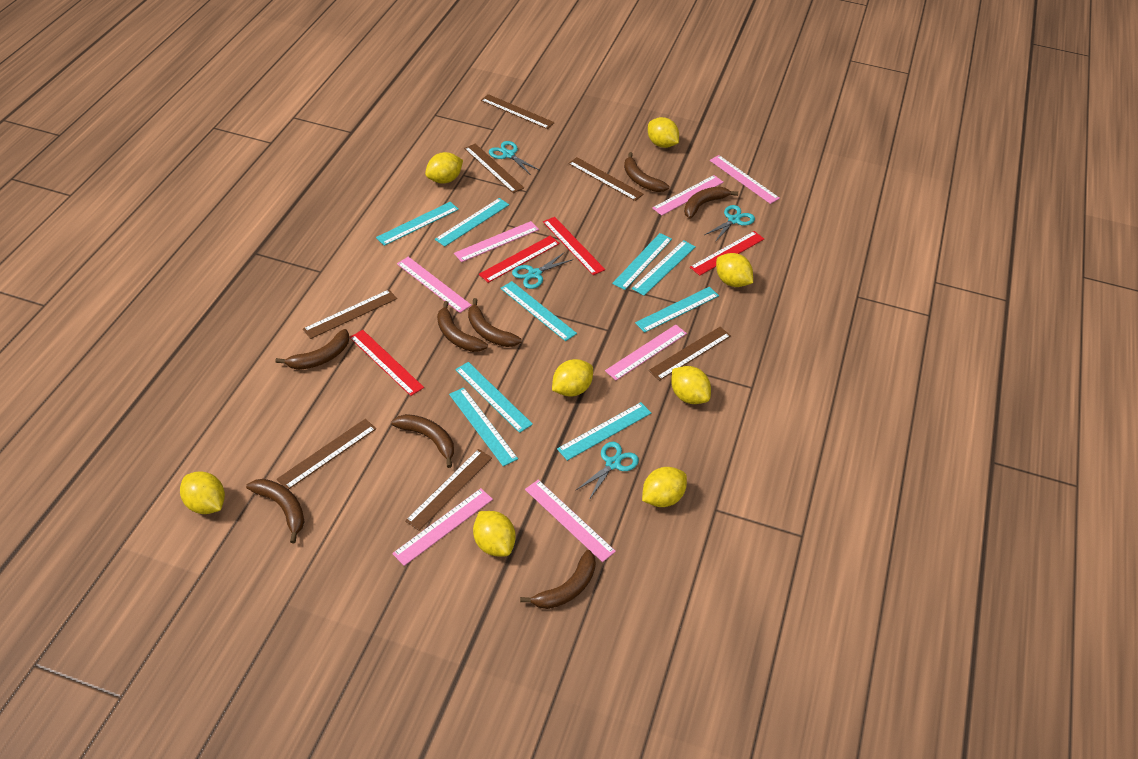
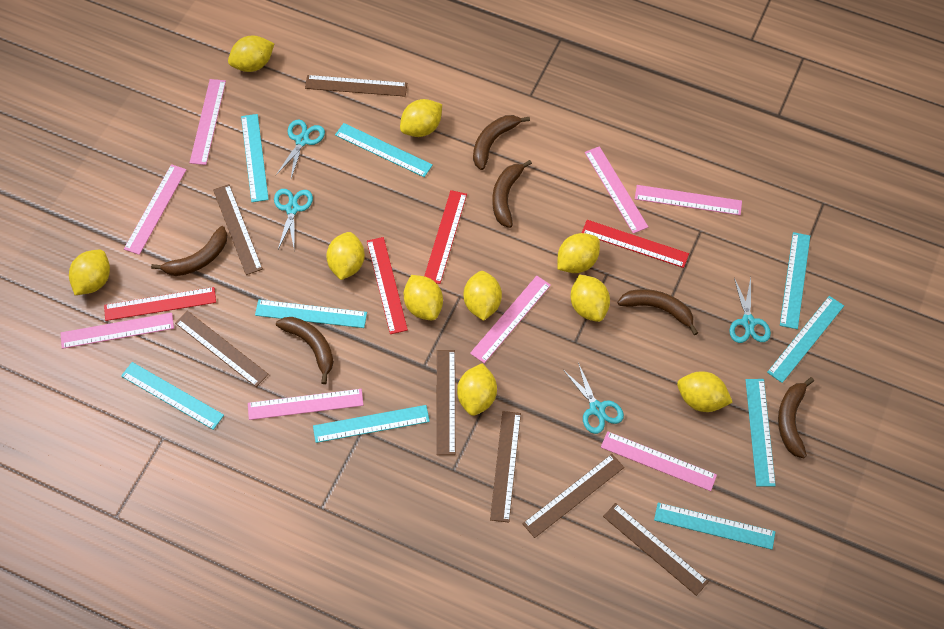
brown banana: [246,479,305,543] [275,329,349,370] [391,414,454,468] [437,301,488,352] [468,298,522,347] [520,550,596,609] [624,152,669,192] [684,187,738,219] = 8 -> [151,226,227,276] [276,317,334,384] [473,115,530,170] [492,160,532,228] [617,289,698,335] [778,377,814,459] = 6
pink ruler: [392,488,493,566] [397,257,471,313] [454,221,539,262] [525,480,616,562] [605,325,687,380] [652,175,723,216] [710,155,780,204] = 7 -> [61,313,174,349] [124,164,187,255] [190,79,226,165] [248,389,363,420] [470,276,551,363] [585,146,648,234] [601,431,717,491] [635,185,742,215] = 8
yellow lemon: [180,471,225,514] [425,152,463,184] [473,511,516,556] [552,359,593,396] [642,467,687,507] [648,117,679,148] [671,366,711,404] [716,253,753,287] = 8 -> [69,250,110,295] [228,36,275,72] [326,232,365,280] [400,99,442,137] [404,275,443,320] [457,363,497,416] [464,271,502,321] [557,233,600,273] [571,274,610,322] [677,371,733,412] = 10

